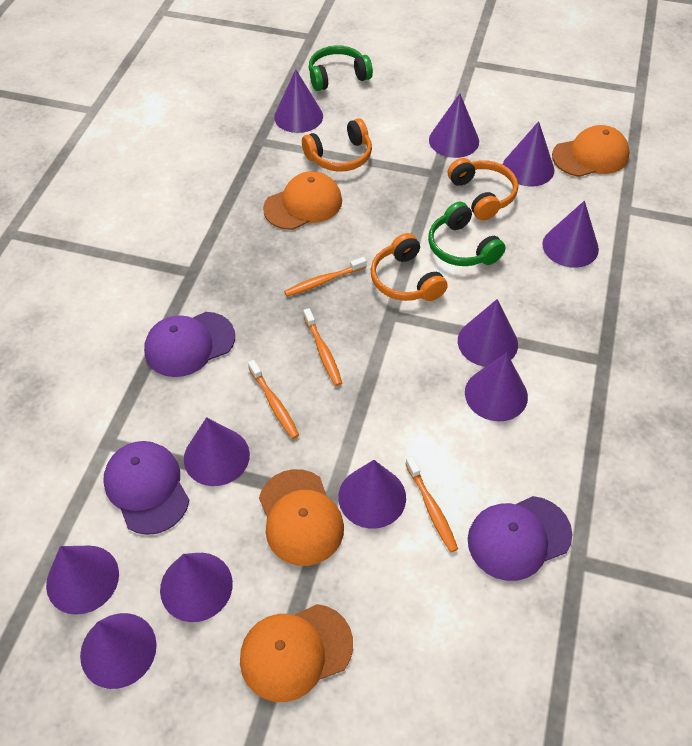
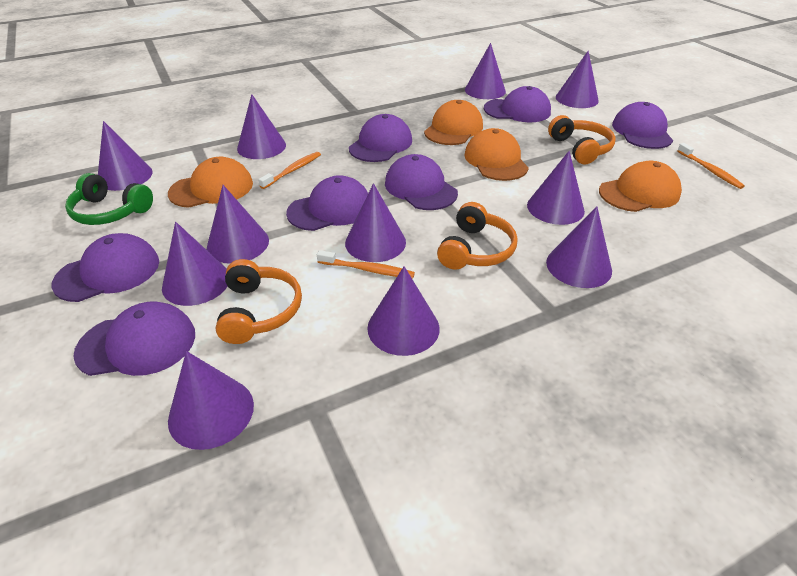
green headphones: [308,45,373,91] [428,202,506,266] = 2 -> [65,173,153,225] = 1
orange toothbrush: [248,360,299,439] [284,257,367,297] [303,308,342,386] [405,456,458,552] = 4 -> [258,152,321,189] [317,250,415,279] [677,143,745,189] = 3
purple cap: [103,441,189,535] [144,312,235,377] [468,496,572,581] = 3 -> [52,233,159,302] [73,301,195,376] [286,175,368,231] [349,114,412,162] [385,154,458,210] [484,86,551,122] [612,102,673,149] = 7

